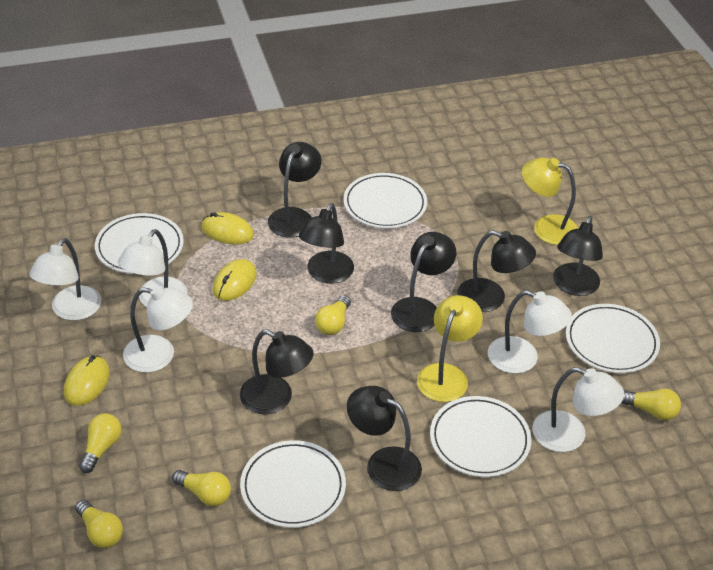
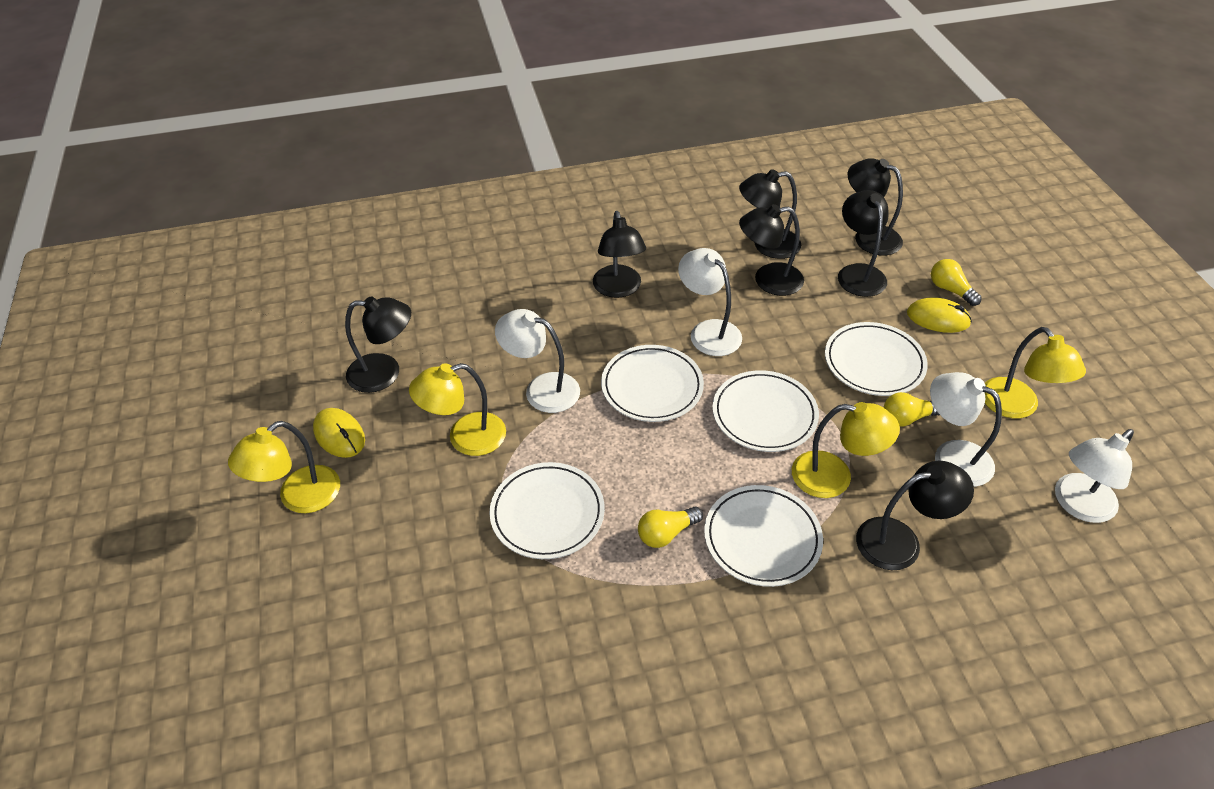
white lamp: [29,238,101,320] [118,229,187,307] [123,286,193,373] [488,290,572,374] [532,367,624,452] = 5 -> [495,309,580,413] [678,248,742,356] [930,372,1002,487] [1055,429,1134,523] = 4
yellow lamp: [417,295,483,402] [522,157,579,245] = 2 -> [228,421,340,513] [409,363,506,456] [792,402,900,498] [985,327,1086,418] = 4
yellow light bulb: [75,500,123,548] [79,413,122,473] [172,470,231,506] [315,295,351,335] [621,389,681,420] = 5 -> [638,507,703,548] [884,392,940,426] [931,259,982,306] = 3
yellow mouse: [64,355,110,406] [202,212,254,244] [212,259,257,301] = 3 -> [313,408,365,458] [907,297,972,333] = 2

